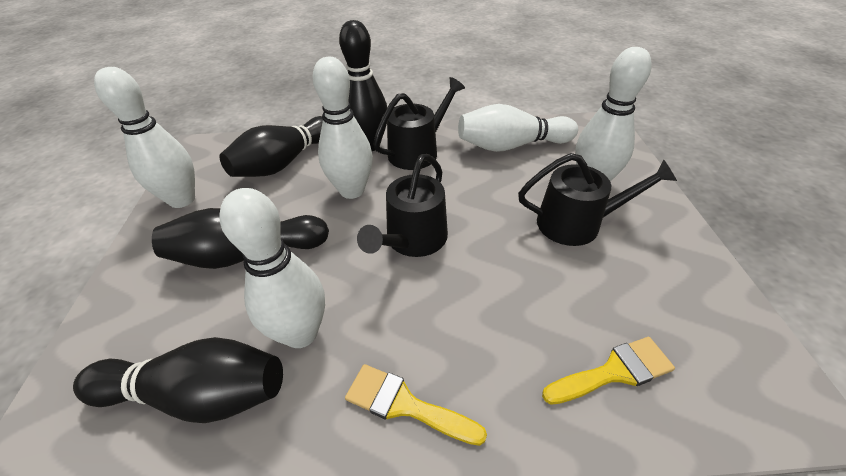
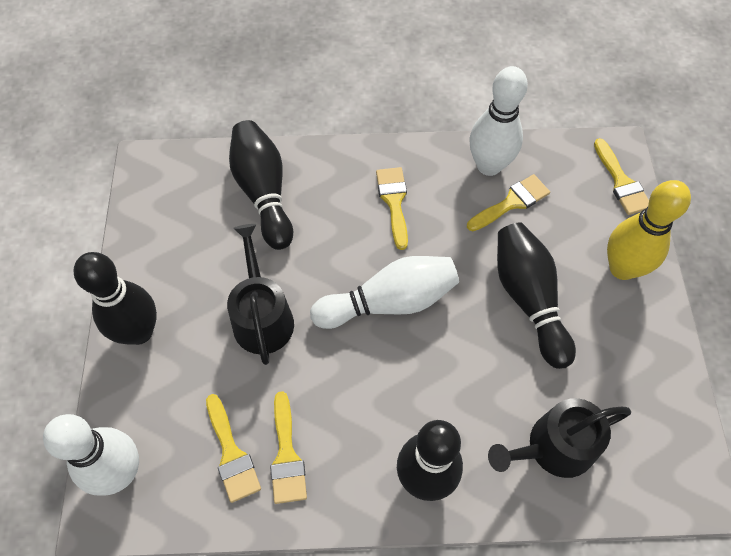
black watering can: [357,154,448,257] [373,77,465,170] [518,153,677,246] = 3 -> [227,224,294,365] [488,398,631,478] = 2
white bowling pin: [94,67,195,208] [219,188,325,348] [313,57,373,199] [458,104,578,152] [575,47,652,181] = 5 -> [43,414,139,496] [310,256,459,329] [470,66,528,176] = 3
yellow bowling pin: none = 0 -> [607,180,691,280] = 1
yellow brush: [345,364,487,446] [542,337,675,405] = 2 -> [206,394,261,503] [270,391,307,504] [376,167,408,250] [467,174,550,231] [594,138,649,215] = 5

